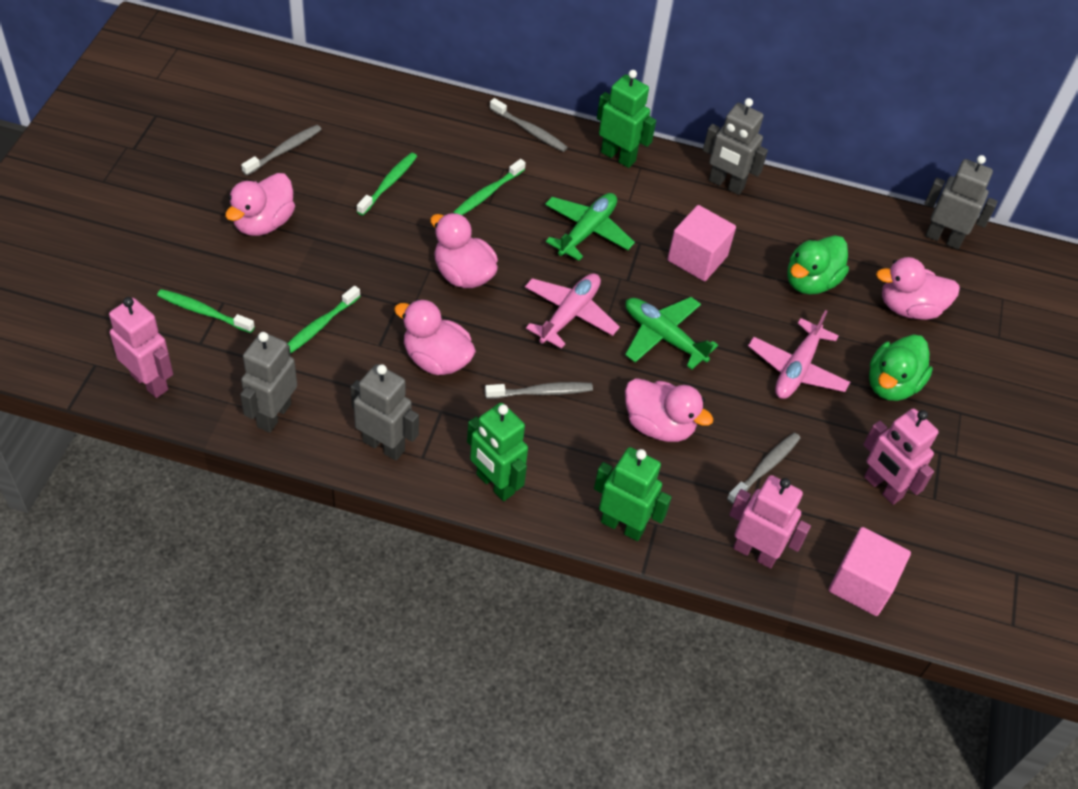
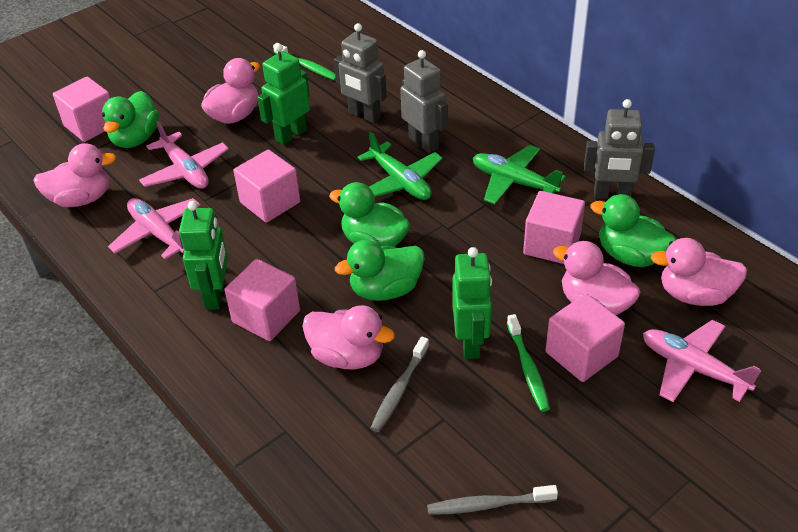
green duck: [787,235,849,295] [869,334,933,401] = 2 -> [102,91,160,148] [329,182,410,246] [335,240,425,301] [590,194,676,267] = 4
green toothbrush: [157,289,255,333] [287,286,360,354] [357,152,417,216] [453,159,526,215] = 4 -> [273,43,336,81] [507,314,550,412] = 2
grey robot: [240,332,297,433] [351,364,419,461] [703,98,768,195] [925,155,998,249] = 4 -> [334,23,387,123] [400,50,448,153] [584,99,655,199] = 3
grey toothbrush: [241,125,322,176] [485,382,593,399] [489,98,568,152] [727,432,800,504] = 4 -> [371,337,429,432] [427,485,558,515] = 2
pink cube: [667,205,736,281] [829,527,911,616] = 2 -> [53,77,110,142] [224,259,300,341] [233,149,300,223] [523,191,585,264] [546,294,625,382] = 5
pink plane: [525,273,620,349] [748,310,850,399] = 2 -> [108,198,201,259] [139,121,229,189] [643,320,762,402] = 3
pink robot: [109,297,173,398] [729,475,811,569] [863,408,939,505] = 3 -> none = 0

